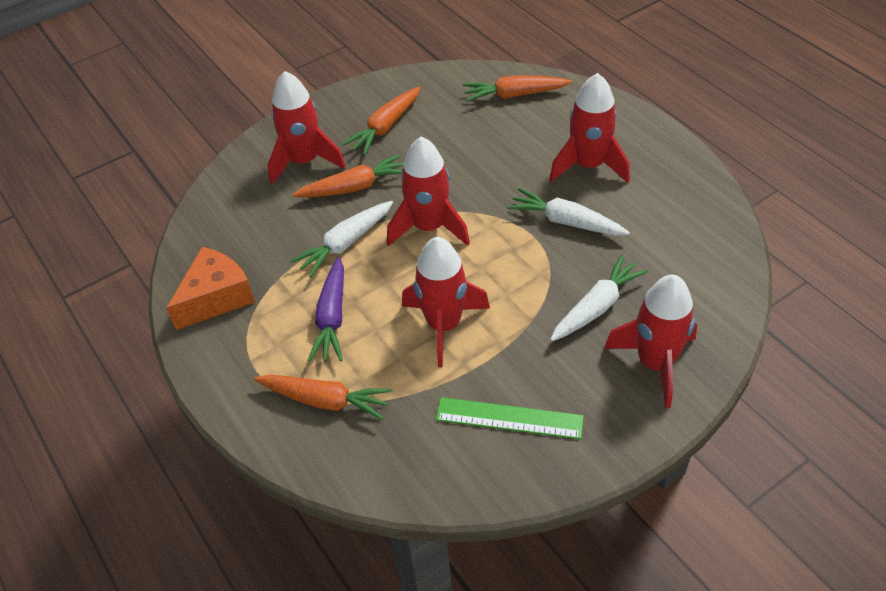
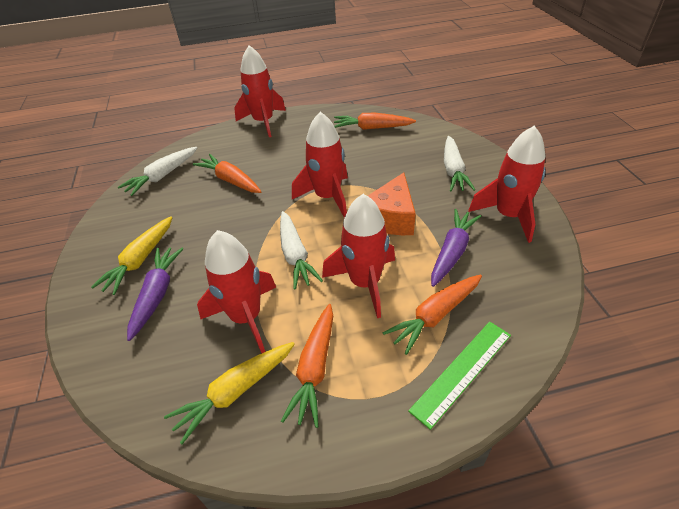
purple carrot: [307,257,344,362] = 1 -> [127,248,183,341] [431,209,481,287] = 2
yellow carrot: none = 0 -> [91,216,173,295] [164,342,295,444] = 2

